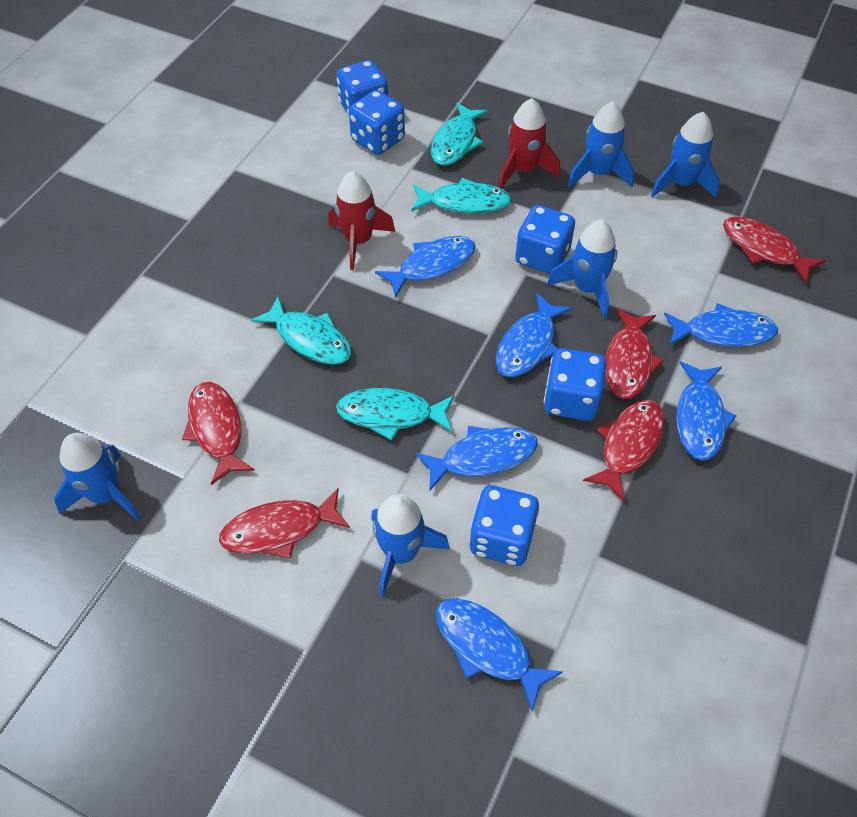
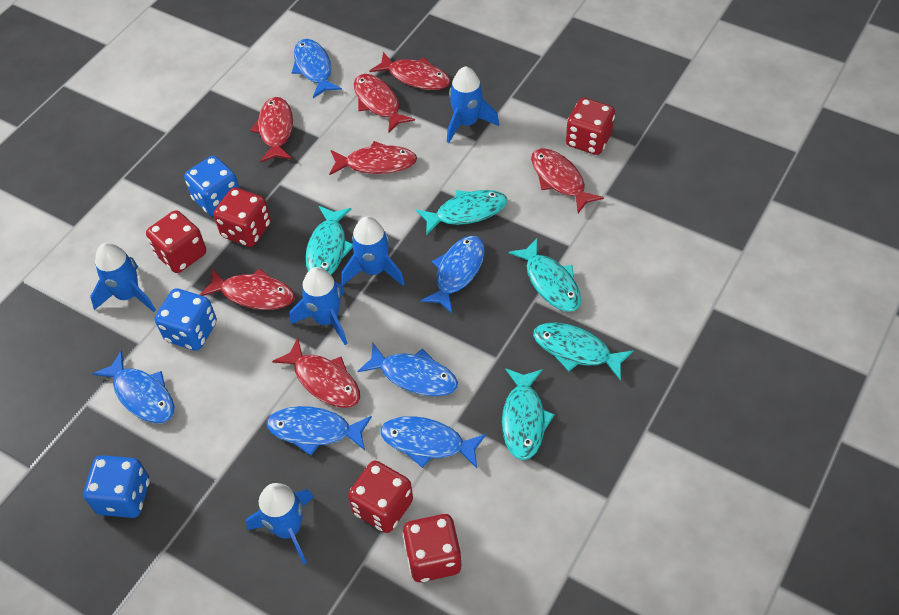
blue dice: [336,60,388,115] [349,90,405,155] [469,485,540,566] [515,205,575,274] [544,348,606,421] = 5 -> [83,455,150,518] [155,288,217,351] [184,156,239,216] = 3
red dice: none = 0 -> [146,210,206,273] [214,187,271,247] [348,461,413,533] [403,514,461,582] [566,98,615,155] = 5
red fish: [182,382,255,485] [219,488,350,558] [583,400,665,501] [605,308,664,399] [723,217,826,283] = 5 -> [200,268,295,310] [250,97,293,162] [272,338,360,408] [329,141,417,175] [354,74,415,133] [370,52,451,90] [531,148,604,213] = 7
red rocket: [328,170,395,270] [499,98,560,189] = 2 -> none = 0
turquoise fish: [251,296,352,365] [336,388,454,441] [411,178,512,214] [431,103,488,165] = 4 -> [305,206,353,275] [416,190,507,235] [502,368,554,460] [509,238,581,312] [533,323,633,381] = 5

